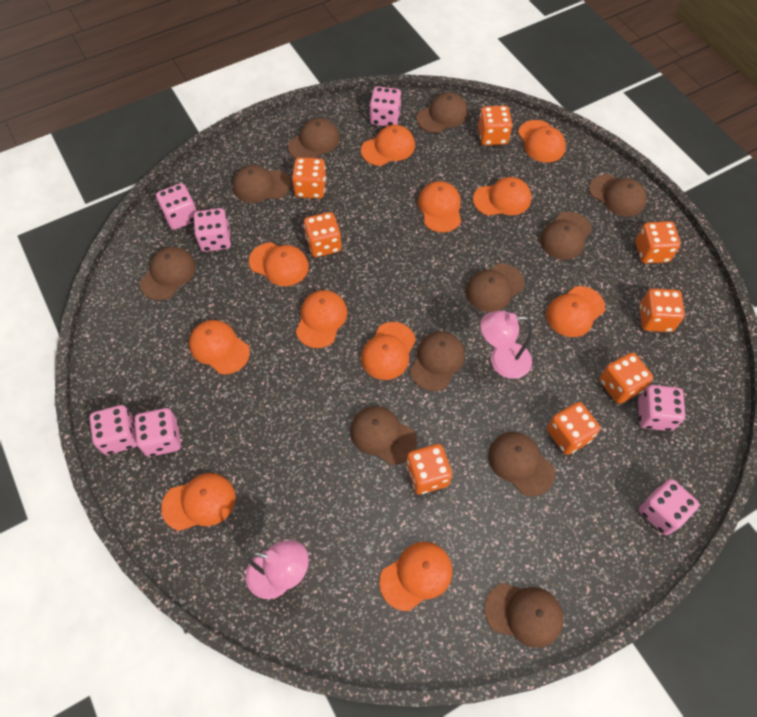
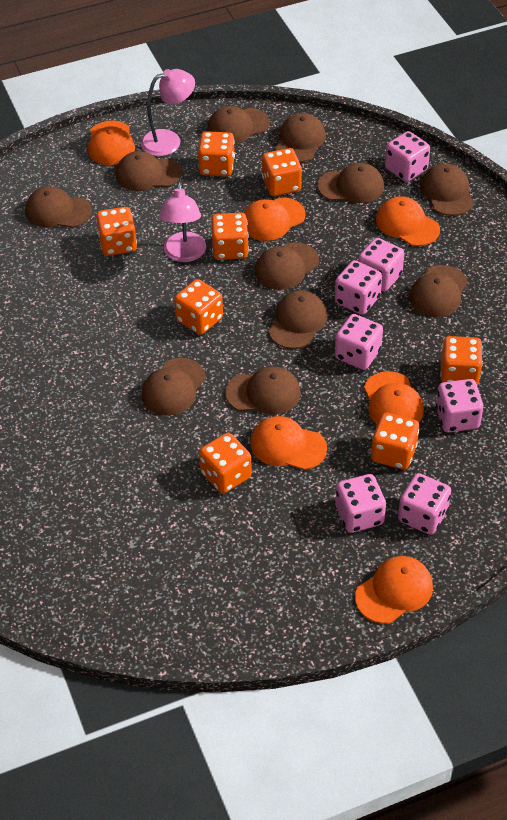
orange cap: [161,473,236,531] [189,320,250,374] [249,242,309,286] [296,290,347,348] [361,125,415,166] [361,322,416,380] [379,542,452,611] [418,181,461,232] [473,177,531,216] [518,120,566,162] [546,286,605,337] = 11 -> [88,121,135,165] [244,197,306,241] [251,416,327,470] [355,556,433,624] [364,371,424,425] [376,196,440,246] = 6

